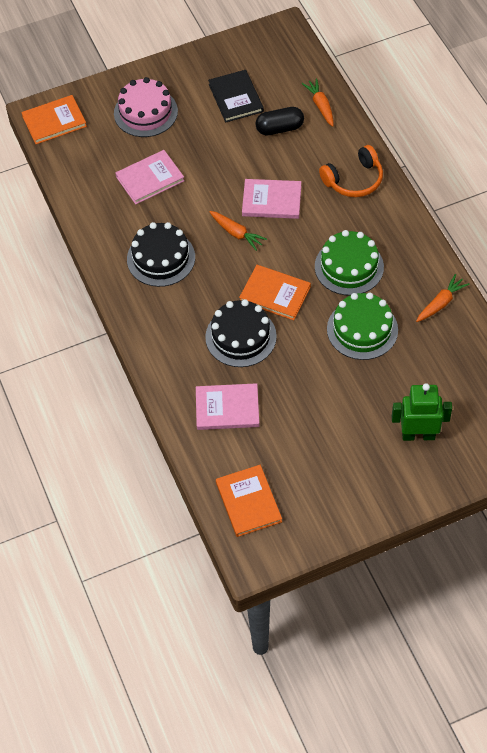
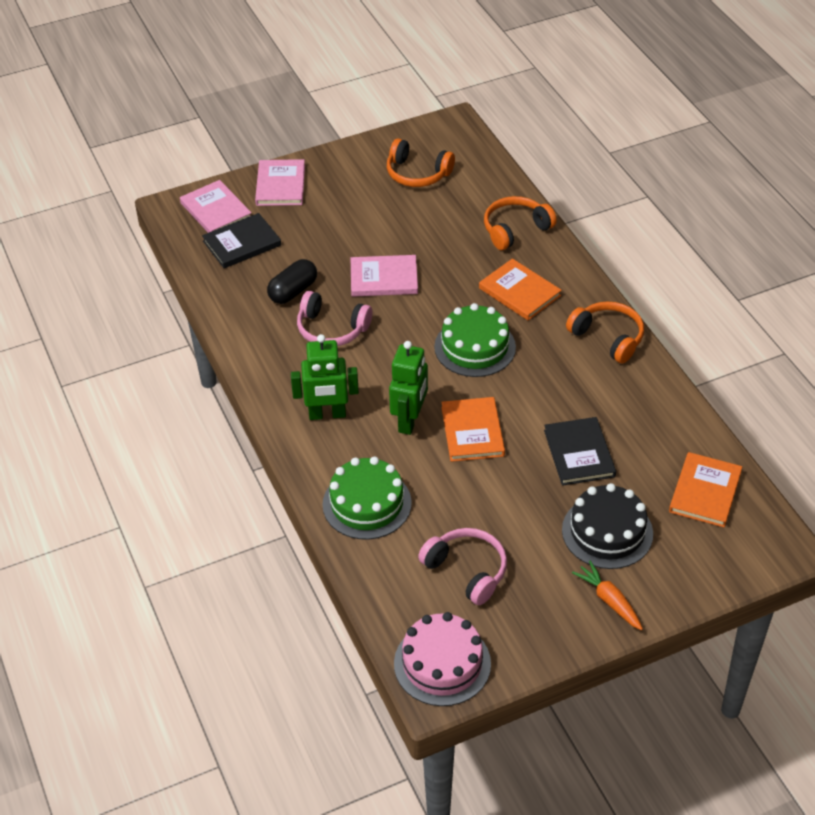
black book: [208,70,264,123] = 1 -> [202,213,281,268] [544,417,616,486] = 2
black cake: [127,222,195,287] [205,299,277,367] = 2 -> [562,483,653,569] = 1
green robot: [392,383,452,441] = 1 -> [291,334,359,420] [389,341,428,435] = 2
orange carrot: [209,211,267,251] [302,78,334,127] [416,274,469,322] = 3 -> [572,561,643,630] = 1
orange headphones: [319,145,383,197] = 1 -> [387,138,455,187] [484,196,557,250] [566,301,644,363] = 3
pink headphones: none = 0 -> [297,291,372,346] [418,528,507,605] = 2

